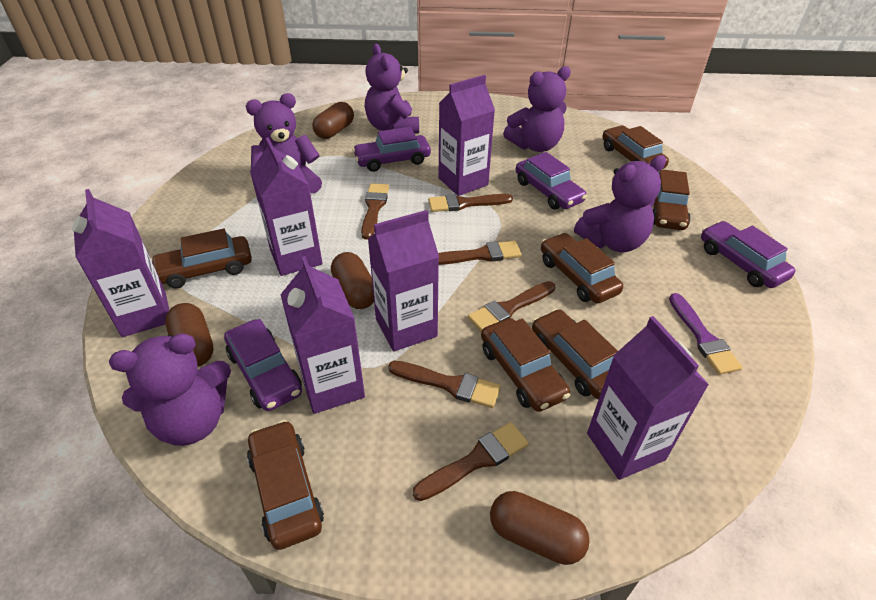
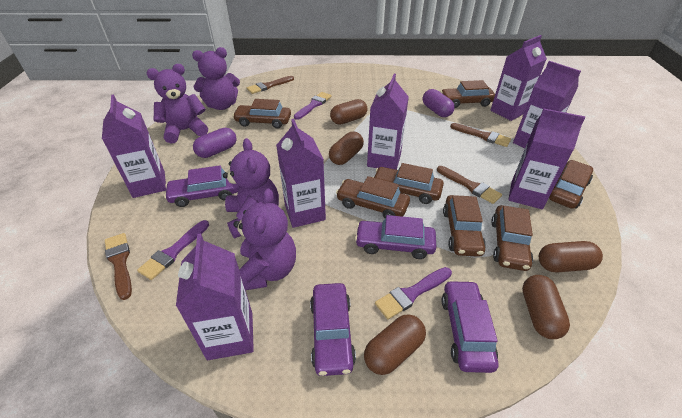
brown brush: [361,183,389,239] [388,361,501,408] [413,422,529,501] [428,194,513,212] [438,241,521,265] [468,281,555,332] = 6 -> [105,233,132,300] [247,76,294,94] [437,166,502,204] [450,123,511,147] = 4
brown capsule: [165,303,214,367] [312,102,354,139] [331,252,374,309] [490,491,590,565] = 4 -> [329,132,364,165] [330,99,368,124] [364,314,426,375] [522,275,570,339] [539,241,603,273] = 5
purple brush: [669,293,742,375] = 1 -> [137,220,209,280] [294,92,332,120] [375,267,452,319] = 3
purple capsule: none = 0 -> [193,128,236,158] [422,89,455,117] = 2
purple carton: [72,189,169,337] [250,137,323,276] [280,256,365,414] [368,210,439,352] [439,75,495,196] [587,316,709,480] = 6 -> [102,95,166,198] [176,234,254,360] [276,119,326,228] [367,74,409,170] [490,35,547,121] [508,108,585,209] [513,61,581,148] = 7
purple teddy bear: [109,333,231,446] [246,93,322,194] [365,44,419,133] [503,66,571,152] [574,155,666,252] = 5 -> [147,64,208,144] [192,47,240,110] [223,138,279,239] [234,188,296,290] = 4

